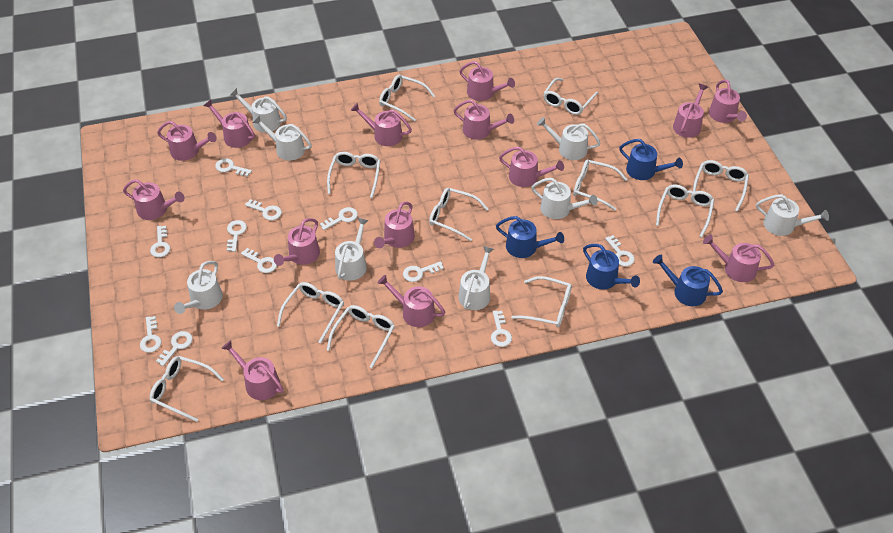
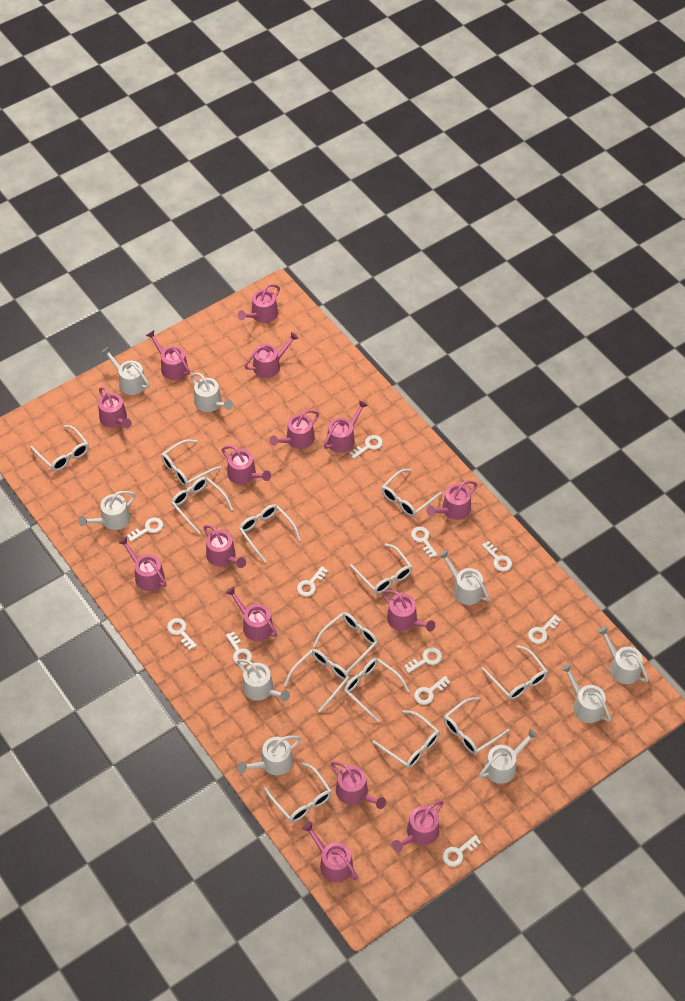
blue watering can: [496,216,564,258] [583,244,640,290] [619,139,683,180] [653,255,723,306] = 4 -> none = 0
pink watering can: [123,179,184,220] [157,121,217,161] [204,100,255,148] [221,340,284,400] [274,218,320,266] [351,103,412,146] [374,202,415,248] [378,275,445,327] [453,100,514,140] [459,61,515,101] [499,146,564,187] [673,84,708,138] [703,235,774,282] [709,80,747,123] = 14 -> [98,387,132,429] [118,537,167,591] [146,330,190,380] [203,525,246,568] [222,445,271,485] [226,587,278,641] [238,284,280,323] [244,332,299,378] [269,410,319,449] [302,822,358,882] [323,400,368,453] [331,761,386,809] [382,590,435,631] [392,801,444,852] [427,481,477,520] = 15
white glasses: [150,356,224,422] [277,282,344,344] [327,152,380,198] [327,305,395,368] [379,75,435,122] [429,188,488,241] [511,276,572,328] [543,78,598,115] [573,159,628,211] [656,184,714,237] [693,160,749,212] = 11 -> [30,425,89,471] [161,440,221,487] [171,477,233,534] [239,504,301,562] [264,762,332,822] [284,649,349,713] [313,612,378,673] [344,658,410,722] [350,543,413,594] [373,710,440,768] [382,469,442,517] [444,697,510,755] [482,645,548,700] = 13
white watering can: [174,261,223,314] [230,88,287,133] [252,116,312,160] [335,218,369,281] [458,246,494,310] [532,178,597,219] [537,117,600,160] [756,194,829,236] = 8 -> [78,491,136,530] [101,346,150,395] [191,373,233,412] [237,659,290,702] [237,736,301,775] [438,550,490,605] [479,729,538,784] [561,664,611,723] [597,626,649,684] = 9

